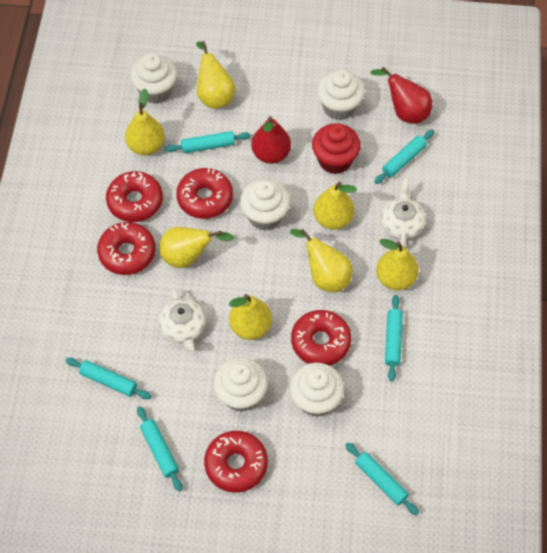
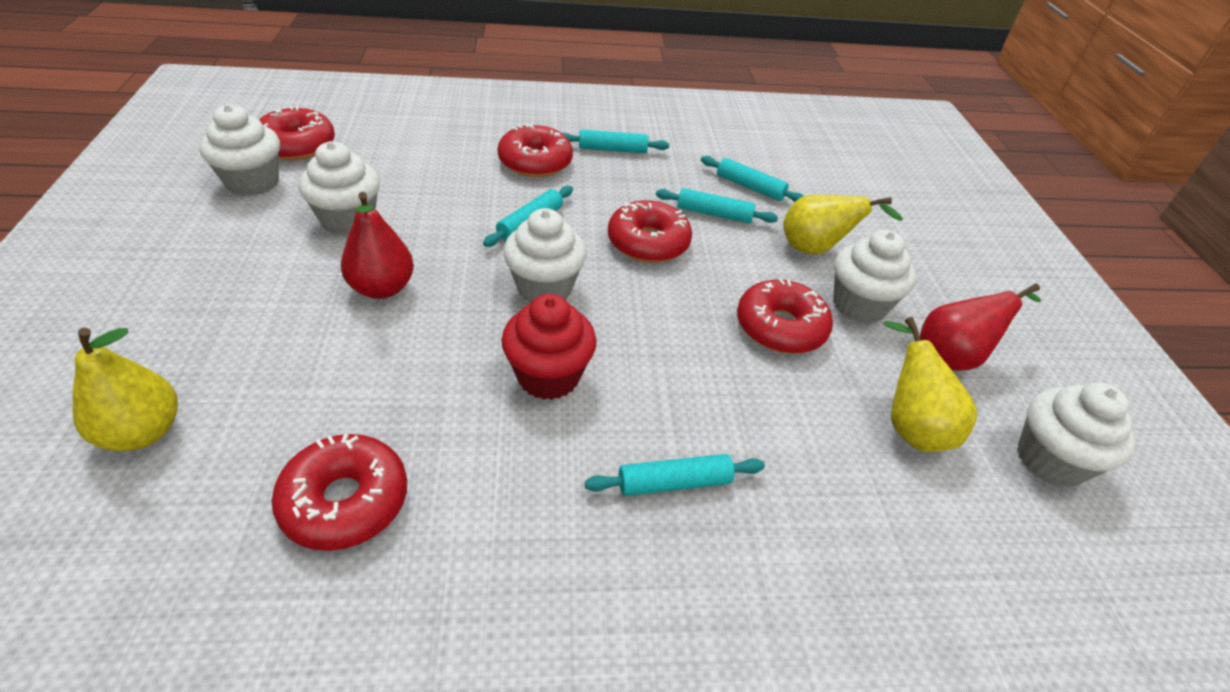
turquoise rolling pin: [65,358,151,399] [137,406,182,492] [165,131,250,153] [345,443,419,516] [374,130,434,184] [385,295,403,381] = 6 -> [483,186,573,247] [562,130,669,153] [585,454,765,496] [656,188,778,223] [701,156,804,202] = 5
white teapot: [159,288,206,351] [381,179,426,247] = 2 -> none = 0
yellow pear: [125,89,165,155] [159,227,234,268] [196,41,235,109] [229,294,272,340] [290,229,352,292] [313,182,357,230] [376,239,419,290] = 7 -> [73,328,178,451] [783,195,903,254] [883,317,977,452] = 3

